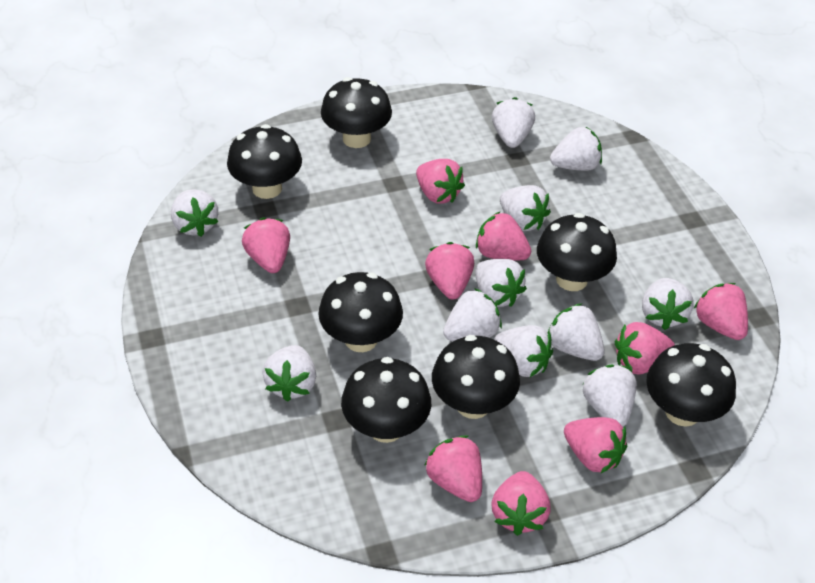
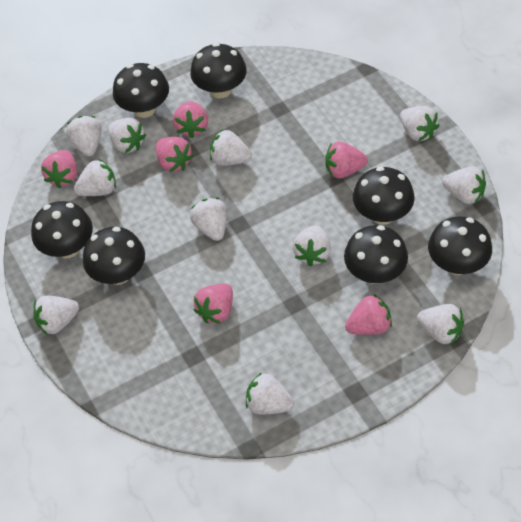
pink strawberry: [242,218,290,273] [416,159,465,204] [424,435,482,502] [425,242,474,300] [476,211,531,260] [491,471,550,536] [564,417,627,474] [615,322,675,374] [694,283,748,340] = 9 -> [41,150,77,188] [156,137,193,172] [173,101,208,138] [193,284,233,324] [325,142,368,178] [345,294,392,335] = 6

